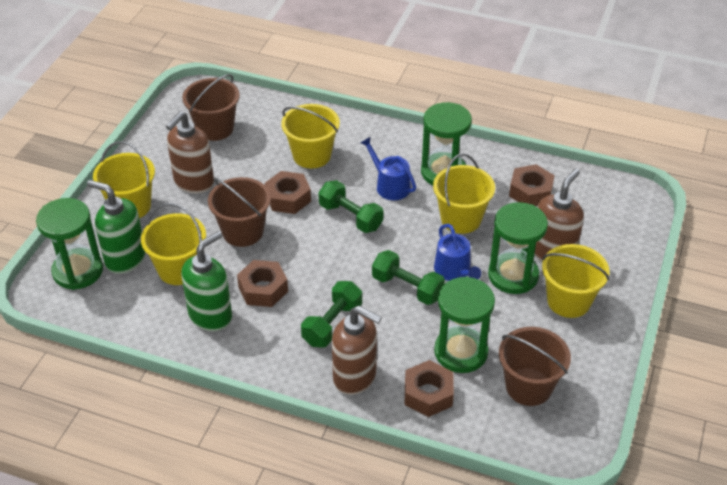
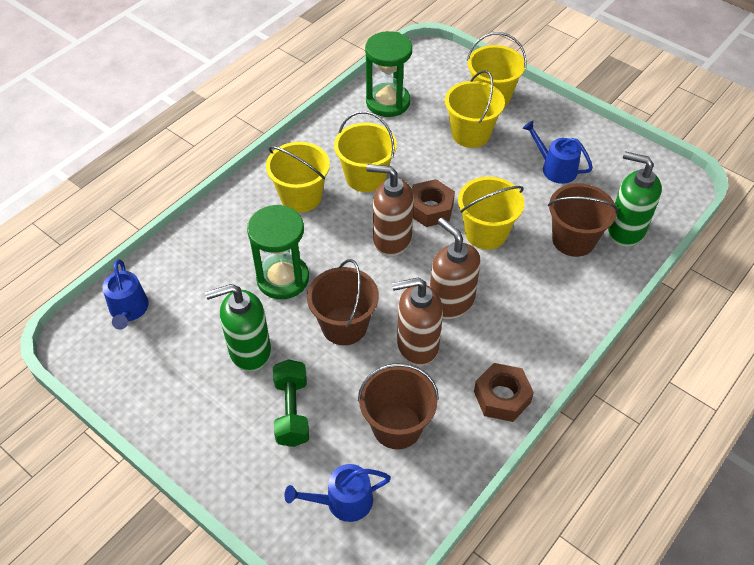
blue watering can: [360,137,416,200] [434,224,481,281] = 2 -> [102,260,149,330] [284,464,391,522] [522,121,593,184] = 3
brown nut: [237,260,288,307] [265,171,311,214] [405,360,454,417] [509,164,555,206] = 4 -> [412,179,455,227] [474,363,534,422] = 2
green dumbbell: [301,281,362,348] [318,180,383,233] [372,250,445,305] = 3 -> [273,359,309,447] = 1
green hourglass: [36,198,103,290] [421,102,472,185] [434,277,495,373] [488,202,548,294] = 4 -> [247,205,309,299] [365,31,412,117] = 2

